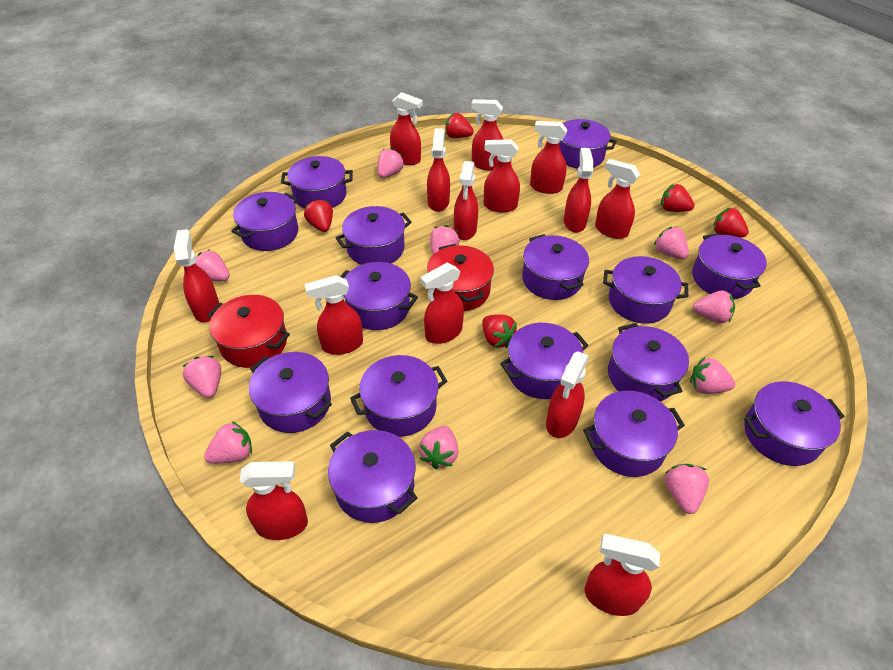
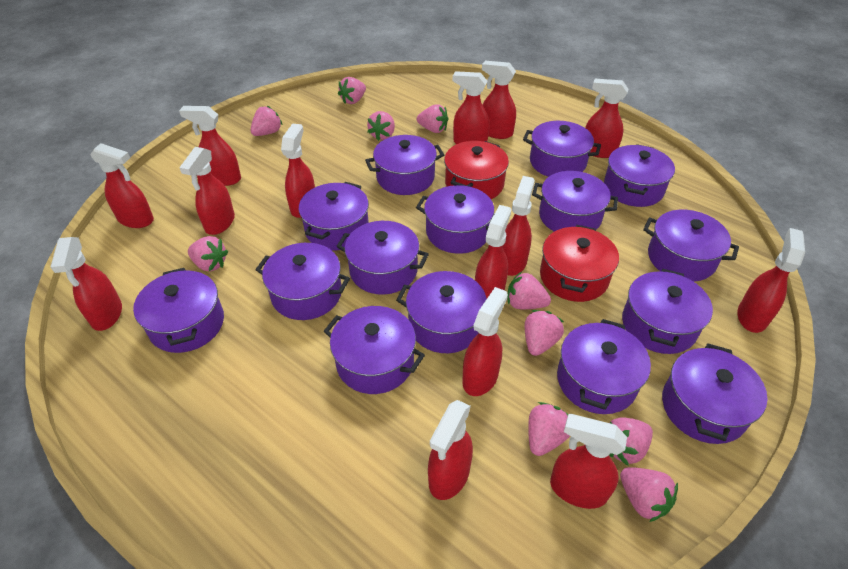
red strawberry: [304,199,333,232] [445,113,474,138] [482,314,517,348] [661,184,695,212] [713,207,749,237] = 5 -> none = 0

